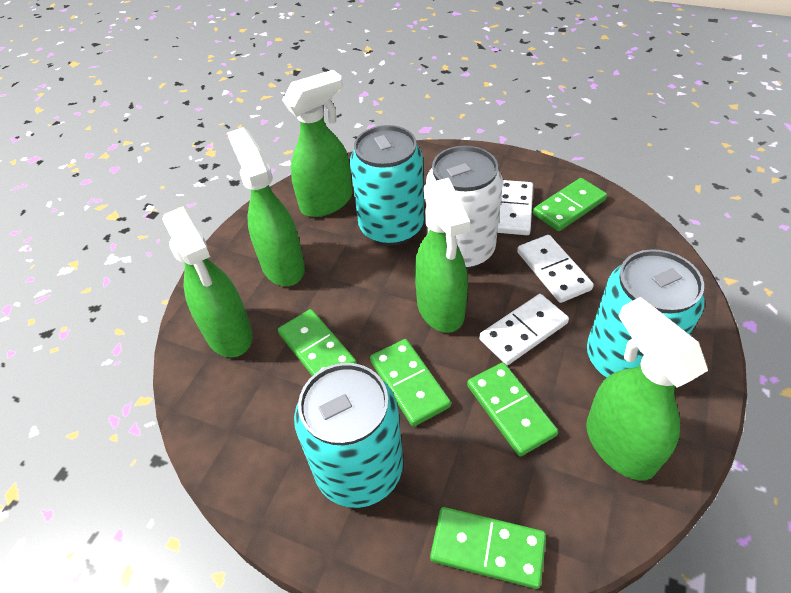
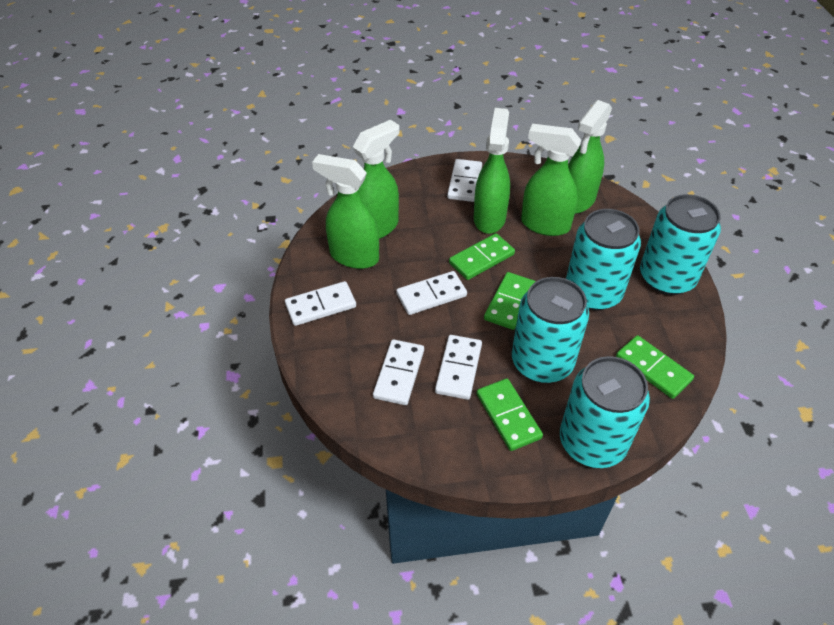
green domino: [278,309,357,376] [370,339,451,427] [430,507,546,589] [467,362,558,457] [533,178,607,231] = 5 -> [449,233,515,280] [477,379,543,451] [484,272,536,330] [616,335,694,399] = 4
turquoise can: [294,363,403,508] [350,125,424,246] [587,249,704,378] = 3 -> [512,277,589,383] [560,356,650,468] [566,209,641,310] [640,194,721,295] = 4
white can: [426,146,503,269] = 1 -> none = 0
white domino: [479,294,569,365] [497,180,533,235] [517,235,594,303] = 3 -> [285,281,356,326] [373,339,424,405] [396,271,467,315] [435,335,482,400] [447,159,482,202] = 5

